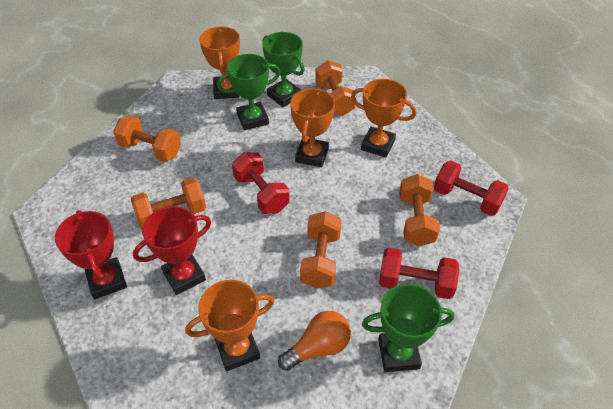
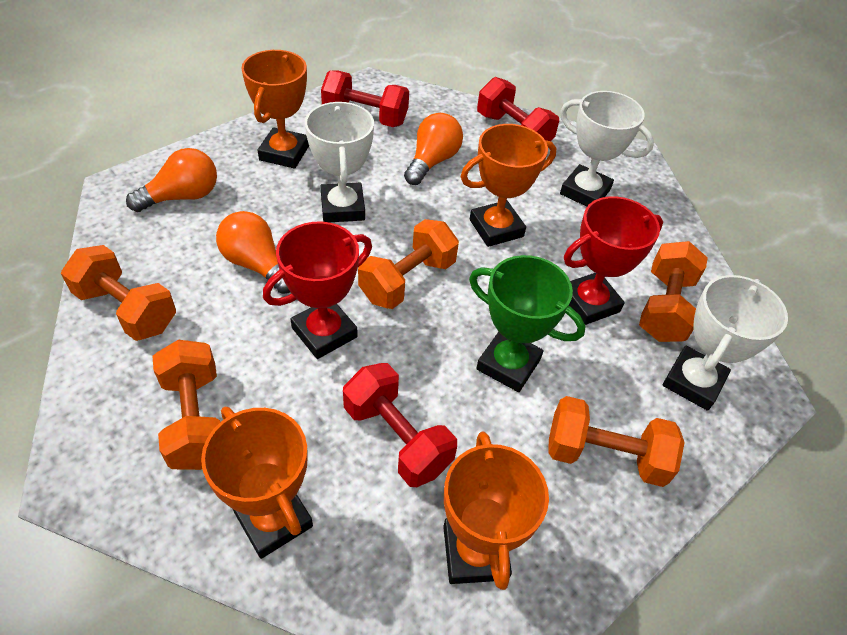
green trophy: [217,54,280,130] [262,32,305,107] [362,284,454,372] = 3 -> [469,255,586,392] = 1
orange light bulb: [278,311,351,371] = 1 -> [126,148,217,212] [216,211,290,294] [404,113,463,185] = 3
white trophy: none = 0 -> [305,102,374,222] [560,91,654,207] [663,275,788,411] = 3

